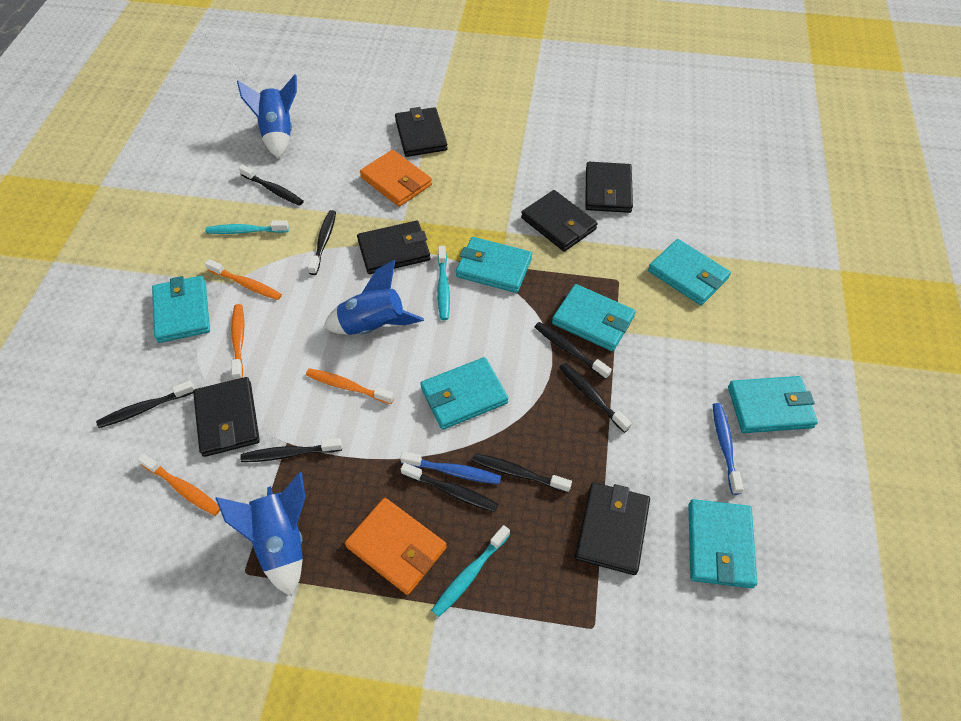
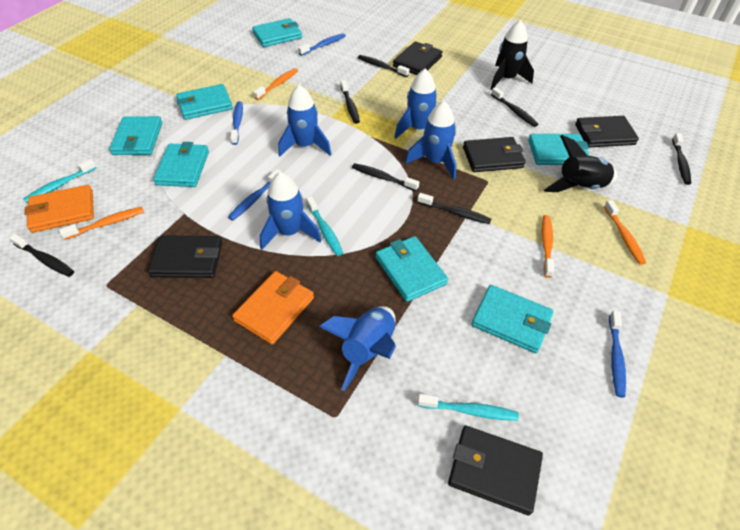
black rocket: none = 0 -> [490,20,534,90] [544,135,618,192] = 2
black toothbrush: [96,381,195,428] [239,165,304,206] [240,438,342,462] [308,210,336,275] [401,463,498,512] [472,453,572,493] [535,322,612,380] [559,363,632,433] = 8 -> [9,234,74,277] [340,80,360,124] [352,163,419,191] [358,55,409,77] [417,193,491,224] [491,87,538,127] [672,133,691,185] = 7
black wallet: [193,377,260,457] [357,221,430,274] [395,107,448,157] [521,190,598,252] [575,482,650,575] [585,162,633,213] = 6 -> [148,235,222,278] [393,42,443,75] [448,426,543,515] [463,137,525,172] [575,116,639,147] = 5
blue rocket: [215,472,305,597] [237,75,297,159] [324,260,424,335] = 3 -> [260,172,322,250] [278,85,331,157] [319,306,396,391] [394,69,437,139] [405,101,456,179] = 5
blue toothbrush: [400,451,501,484] [713,403,744,495] = 2 -> [228,169,281,221] [230,101,243,145] [298,33,346,56] [609,310,626,398] = 4

